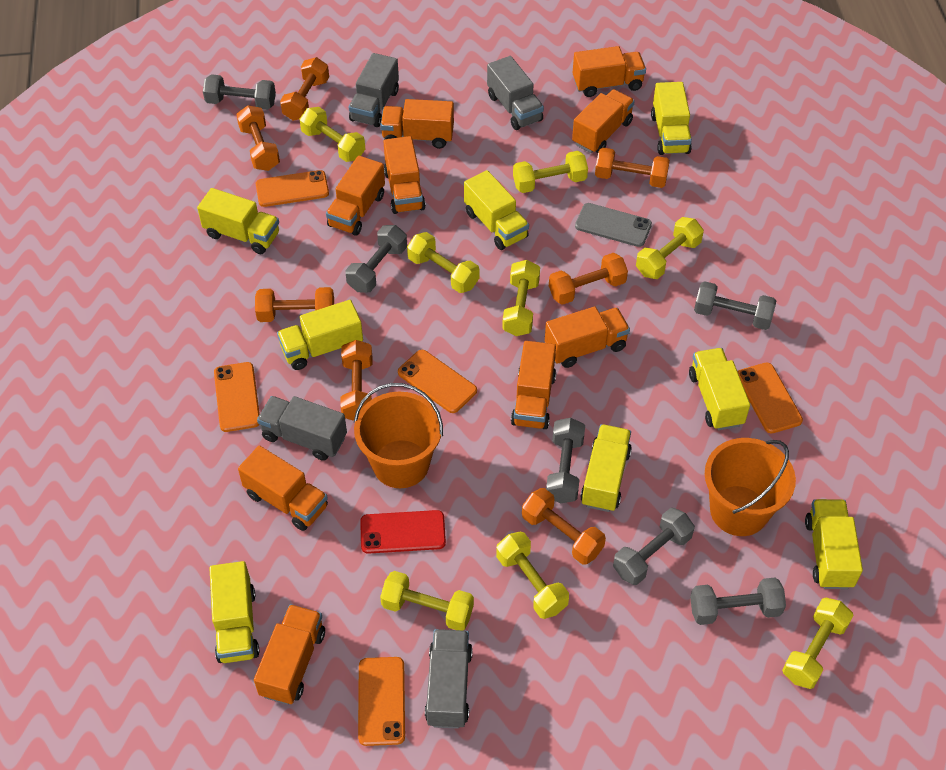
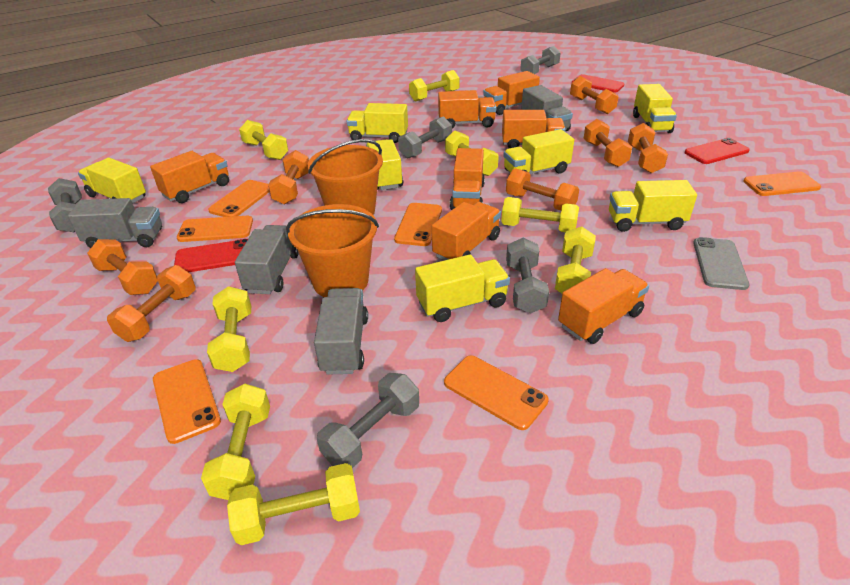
grey dumbbell: [203,74,276,110] [345,225,407,293] [546,418,585,503] [613,508,695,585] [690,577,786,625] [694,281,776,330] = 6 -> [48,178,82,232] [317,373,419,468] [398,116,452,159] [506,237,549,314] [520,46,561,74] = 5
orange phone: [214,362,260,432] [256,170,329,207] [358,657,405,746] [398,350,477,413] [738,363,803,433] = 5 -> [153,359,221,444] [177,216,253,242] [208,180,269,217] [394,203,442,246] [444,355,549,430] [743,171,821,196] = 6
orange truck: [238,446,328,531] [254,604,325,705] [326,156,385,236] [380,99,454,149] [384,136,426,214] [511,341,556,429] [545,306,630,368] [572,89,635,153] [573,46,646,97] = 9 -> [150,151,229,203] [432,202,501,260] [438,90,496,128] [450,148,485,210] [483,71,540,115] [502,110,566,148] [558,268,649,344] = 7
red phone: [360,510,446,554] = 1 -> [174,239,248,272] [572,74,624,93] [684,138,750,164] = 3
yellow truck: [197,188,279,254] [209,561,259,663] [277,300,363,370] [464,170,529,250] [580,424,632,512] [651,82,692,155] [689,348,750,430] [805,499,863,589] = 8 -> [78,158,146,203] [347,103,408,143] [366,139,403,190] [415,254,510,322] [503,129,574,174] [609,180,697,232] [633,84,677,133] = 7

